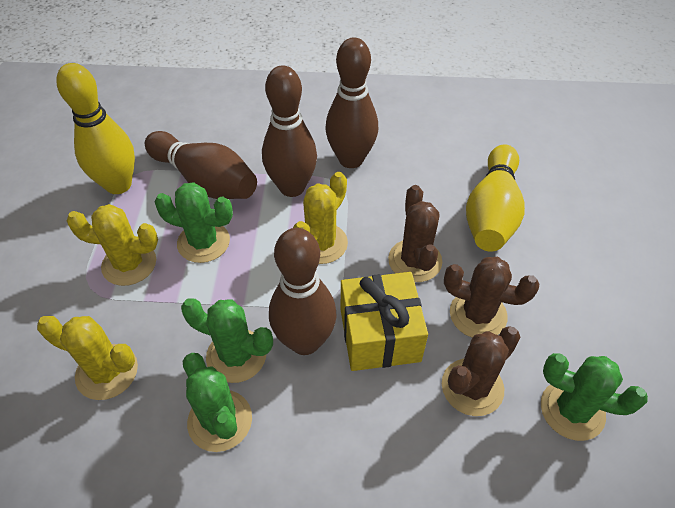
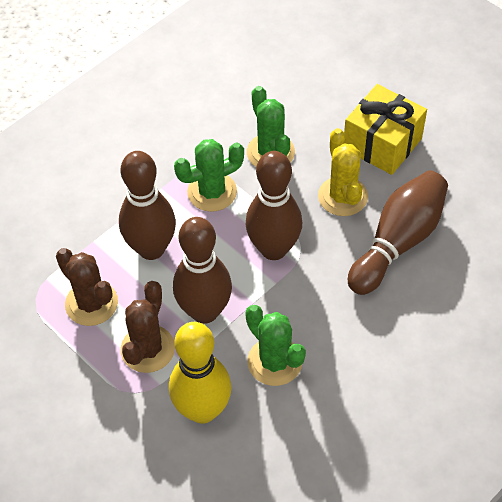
brown cactus: [388,185,442,282] [442,327,520,416] [444,257,539,337] = 3 -> [56,248,118,326] [121,281,175,373] = 2
green cactus: [154,182,233,263] [181,298,273,383] [183,353,252,452] [541,353,648,441] = 4 -> [174,139,244,212] [245,305,306,386] [247,86,295,167] = 3
yellow bowling pin: [56,63,135,194] [466,144,525,252] = 2 -> [169,322,232,424] = 1
yellow cactus: [37,316,138,400] [67,204,158,286] [293,172,348,264] = 3 -> [318,128,368,216] = 1

